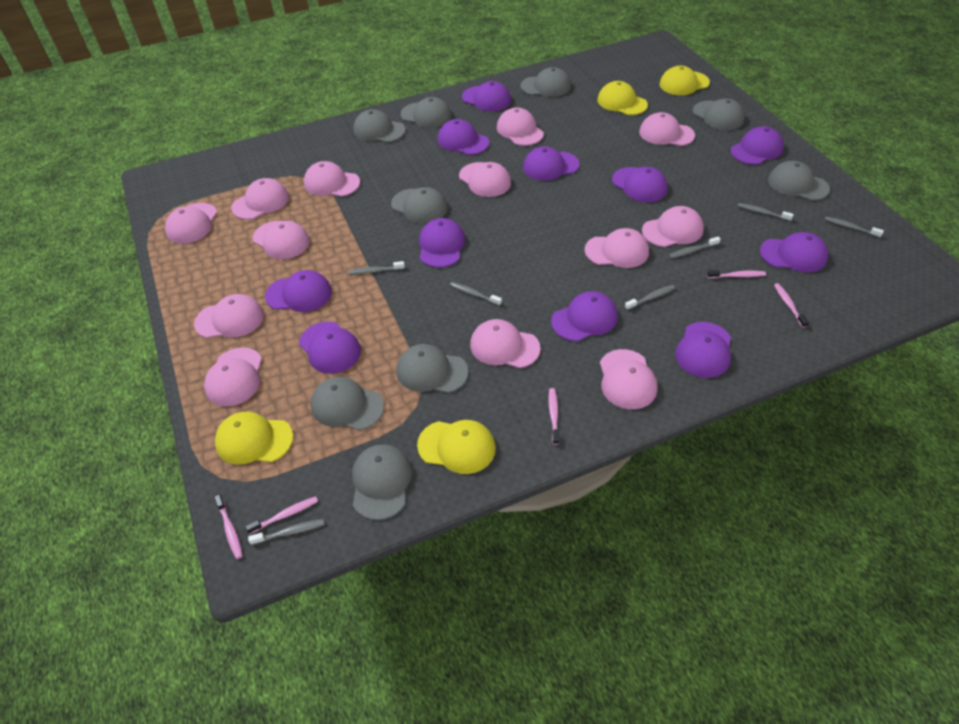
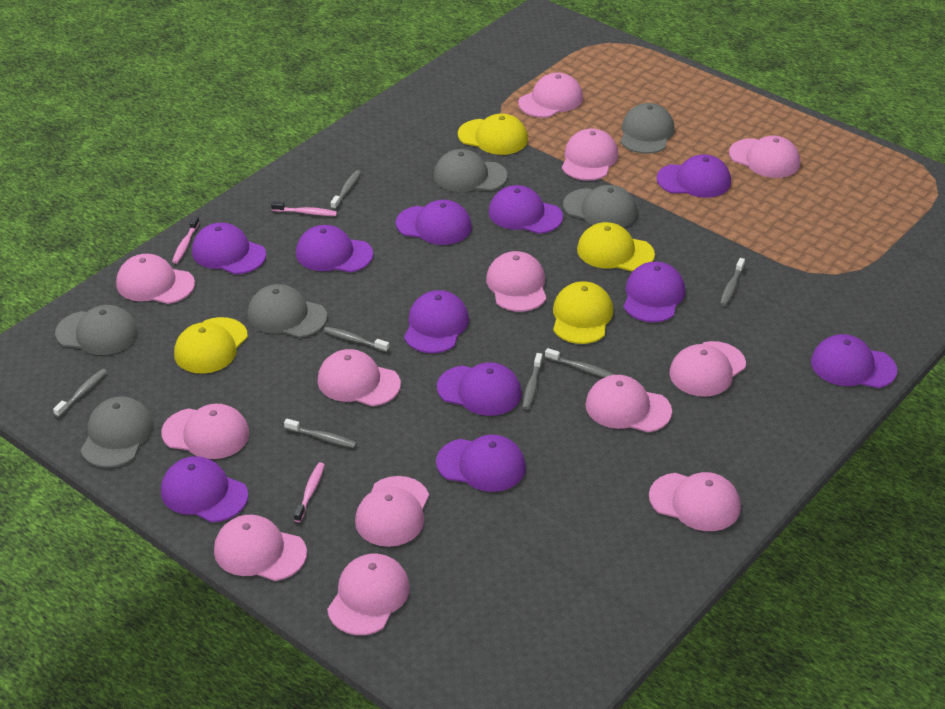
grey cap: [310,377,384,430] [352,444,412,520] [353,109,405,142] [391,187,447,224] [396,344,469,393] [401,97,452,128] [520,67,571,97] [693,98,745,130] [768,161,830,201] = 9 -> [55,305,138,355] [81,397,154,467] [248,284,327,337] [434,149,508,192] [563,185,637,227] [621,103,675,154] = 6
pink toothbrush: [214,494,243,559] [245,496,318,534] [548,388,559,445] [707,270,766,279] [774,283,809,328] = 5 -> [172,216,200,264] [271,202,337,216] [294,462,325,522] = 3

